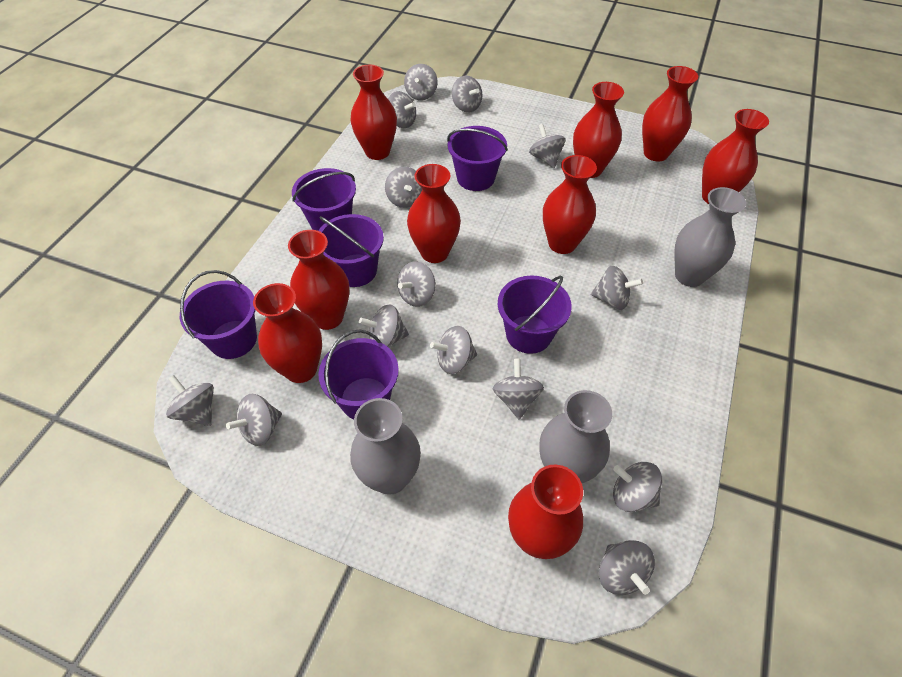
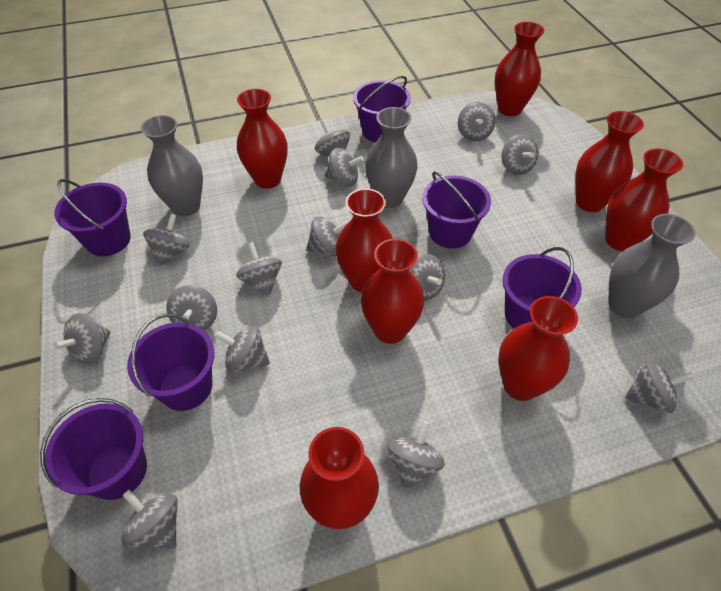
red vase: [253,283,322,383] [288,230,349,330] [351,65,397,160] [407,164,461,263] [508,464,583,559] [543,155,597,254] [573,82,624,178] [642,66,698,162] [702,109,769,204] = 9 -> [237,89,288,189] [300,427,379,529] [336,188,393,292] [361,239,424,344] [495,22,544,116] [498,296,578,401] [575,111,644,212] [605,148,683,251] = 8

